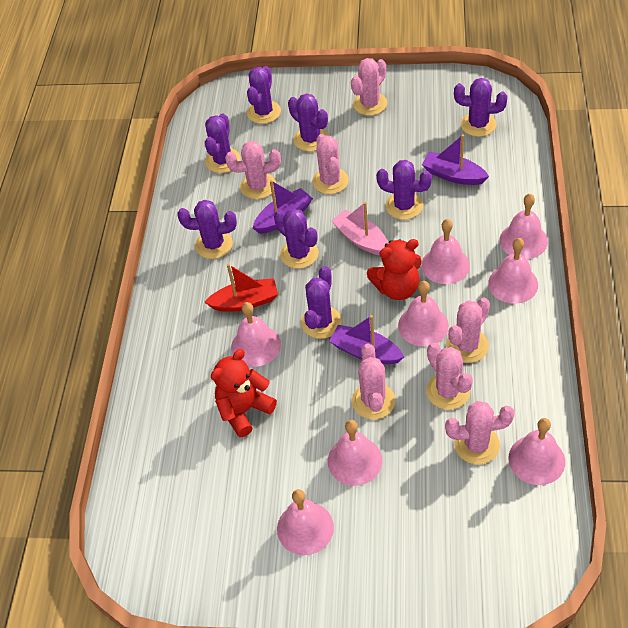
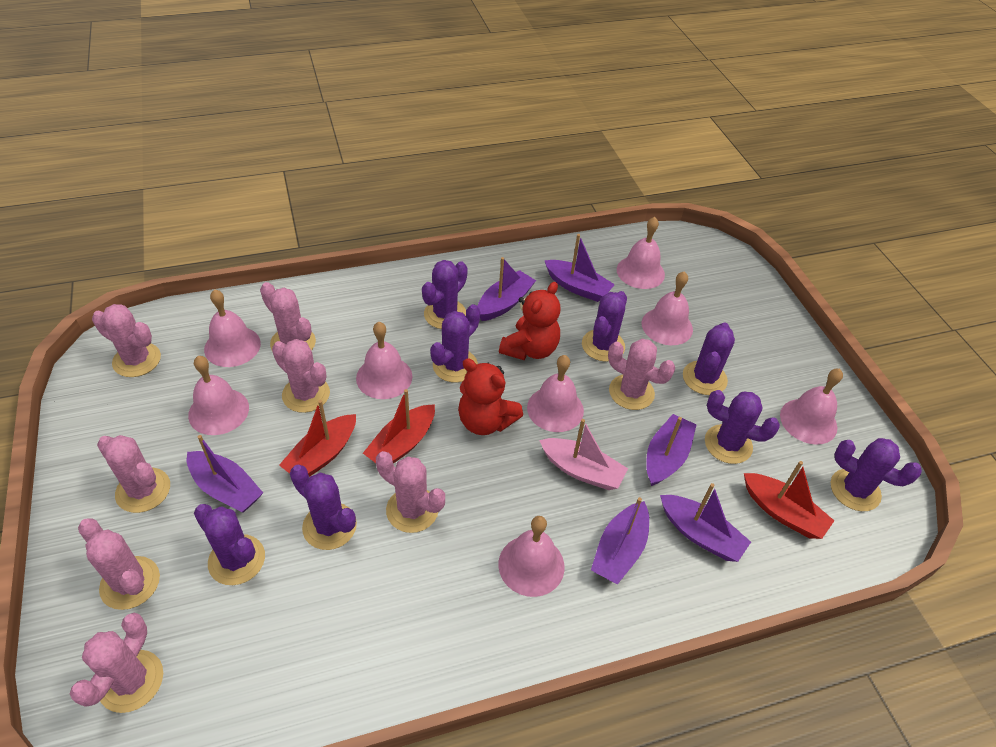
pink cactus: [225,141,281,199] [312,134,349,194] [351,58,387,116] [352,343,395,419] [426,343,473,410] [445,401,514,464] [446,297,490,363] = 7 -> [70,613,163,713] [78,518,160,610] [92,304,161,377] [97,435,170,513] [260,282,316,351] [272,339,330,413] [376,451,445,533] [608,339,675,410] = 8
purple boat: [253,180,313,234] [329,315,404,364] [422,134,489,185] = 3 -> [187,435,263,513] [477,257,536,321] [544,234,615,302] [591,497,649,585] [646,414,697,486] [660,483,751,562] = 6
red boat: [204,264,278,312] = 1 -> [279,400,356,477] [363,389,435,464] [744,461,834,539] = 3

